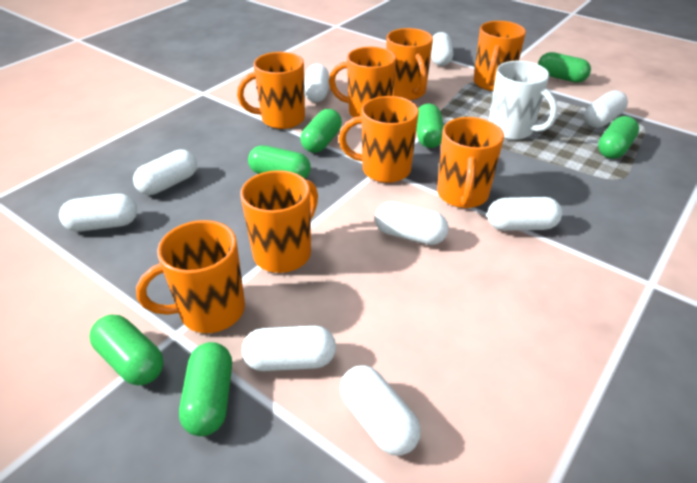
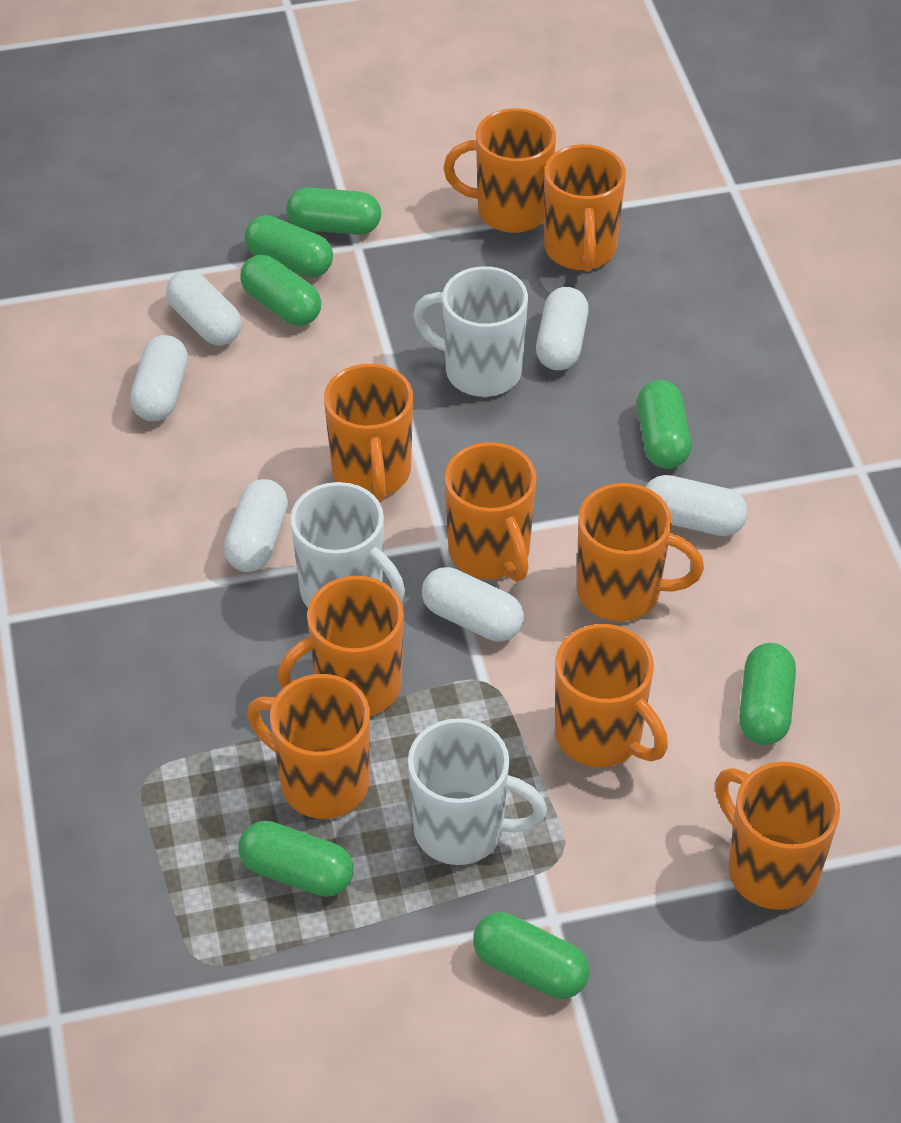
orange mug: [136,220,245,333] [237,52,305,129] [240,170,318,273] [329,47,396,118] [339,96,419,183] [386,28,433,100] [437,117,504,208] [473,21,526,91] = 8 -> [247,674,370,819] [277,576,404,716] [324,364,413,502] [443,108,556,233] [444,442,537,582] [544,144,626,272] [555,624,668,767] [577,483,704,621] [715,762,840,910] = 9
white capsule: [59,194,137,232] [133,149,197,195] [242,326,336,371] [304,64,329,102] [340,365,421,456] [375,202,449,245] [431,32,453,66] [487,197,562,231] [584,90,628,128] = 9 -> [130,335,188,421] [166,270,242,346] [224,479,288,572] [422,567,524,641] [536,287,589,370] [645,475,748,536] = 6
white mug: [489,61,558,140] = 1 -> [290,482,405,607] [408,718,547,865] [413,266,528,397] = 3

